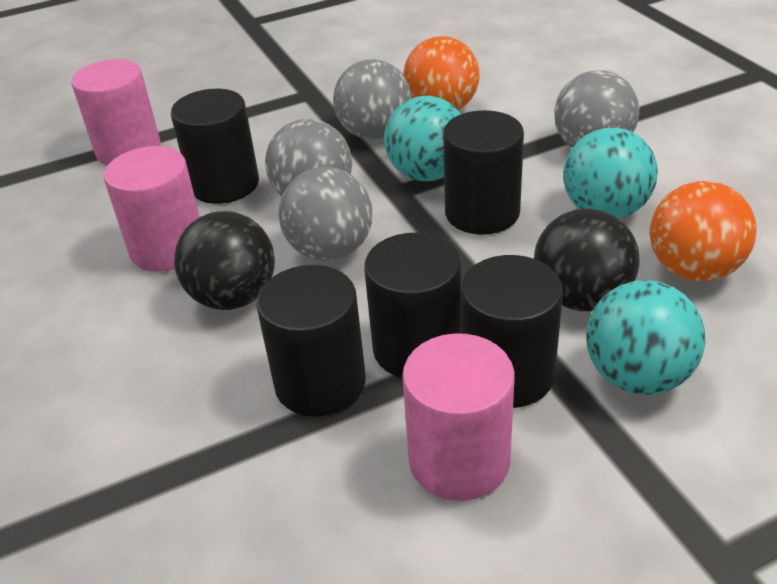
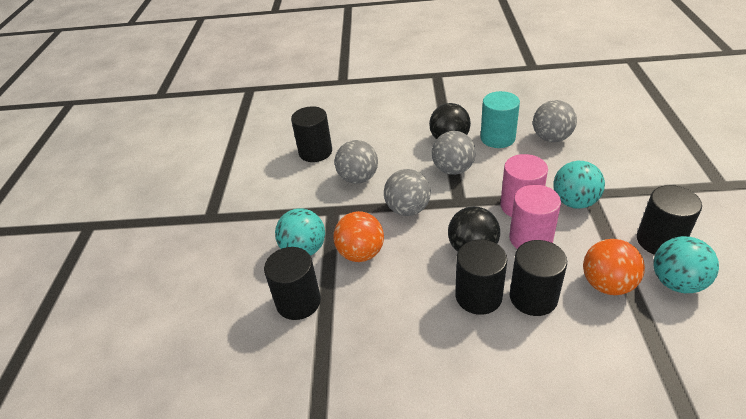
pink cylinder: [71,59,160,165] [104,146,200,272] [402,333,514,501] = 3 -> [500,154,548,217] [509,185,561,249] = 2
turquoise cylinder: none = 0 -> [480,91,520,148] = 1

